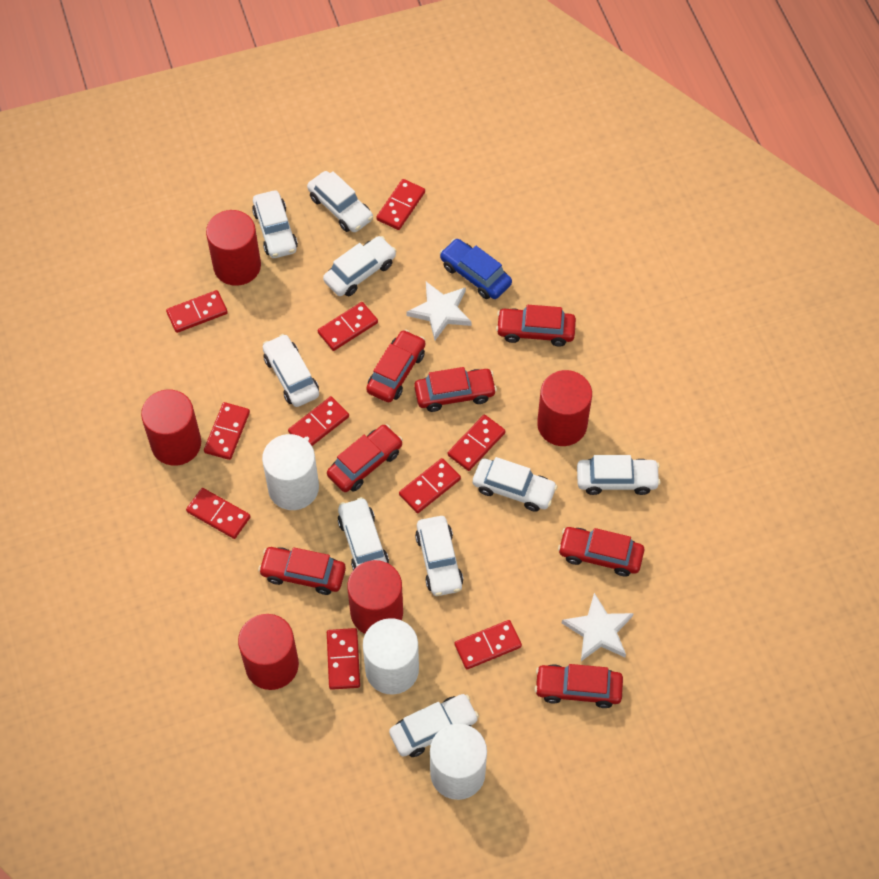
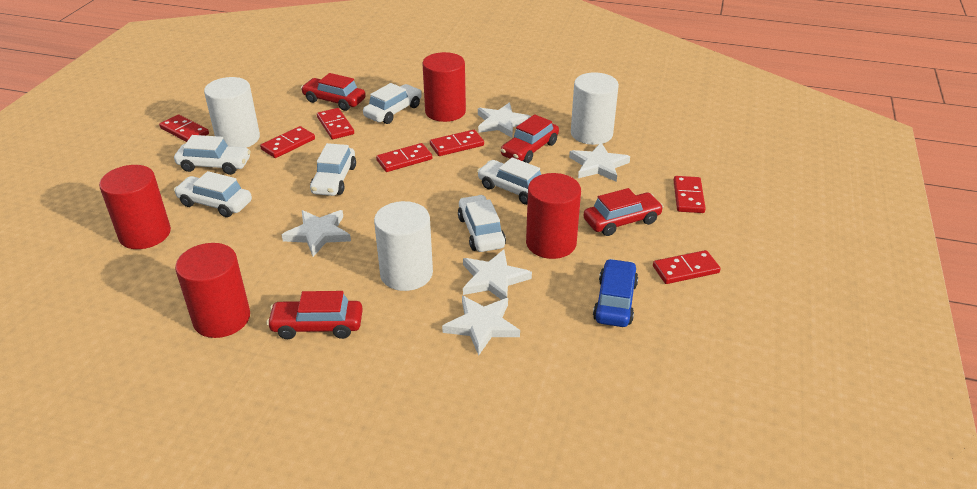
red car: [258,547,346,595] [327,424,403,492] [366,329,425,402] [414,367,497,412] [496,305,576,347] [535,664,623,708] [558,527,644,577] = 7 -> [267,291,363,339] [301,73,366,111] [501,114,559,163] [583,188,664,236] = 4
red cylinder: [141,390,201,466] [206,210,261,286] [238,614,299,690] [347,560,403,634] [537,370,592,446] = 5 -> [99,165,171,249] [175,243,250,338] [422,52,466,122] [526,173,581,259] = 4
red domino: [166,290,228,333] [186,488,251,539] [204,402,250,460] [288,396,349,446] [318,302,378,351] [327,628,360,690] [376,179,425,230] [399,458,461,513] [448,415,505,471] [455,620,522,669] = 10 -> [159,114,209,142] [260,126,315,158] [317,108,354,139] [376,143,432,172] [430,130,484,156] [653,250,721,284] [674,176,706,213] = 7
white car: [252,191,298,258] [263,334,319,407] [307,171,373,232] [323,236,396,296] [338,497,389,570] [389,694,479,757] [415,516,463,596] [473,457,558,512] [577,455,661,495] = 9 -> [174,135,251,175] [174,171,252,217] [310,143,356,196] [363,83,422,124] [458,195,506,252] [477,157,541,205] = 6
white star: [406,282,472,340] [562,593,634,661] = 2 -> [282,210,351,257] [442,296,520,356] [463,249,532,300] [478,103,531,138] [569,143,630,182] = 5

